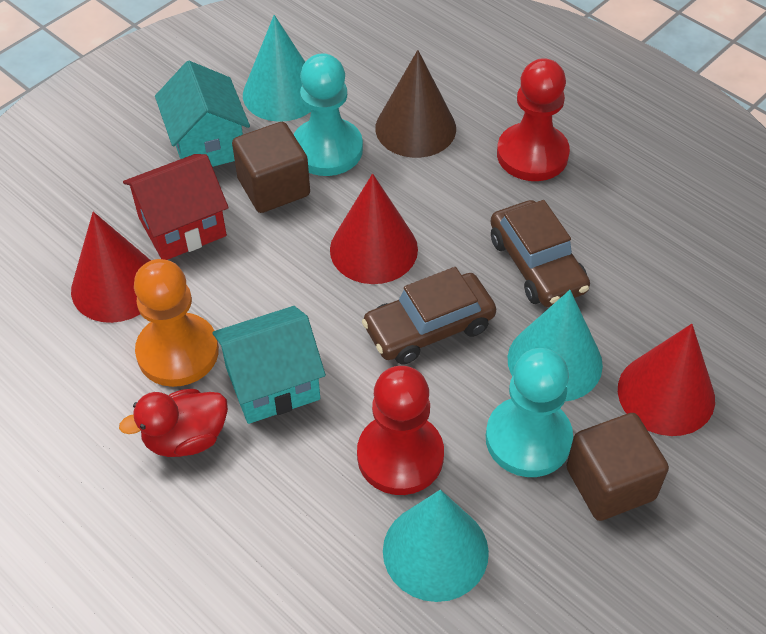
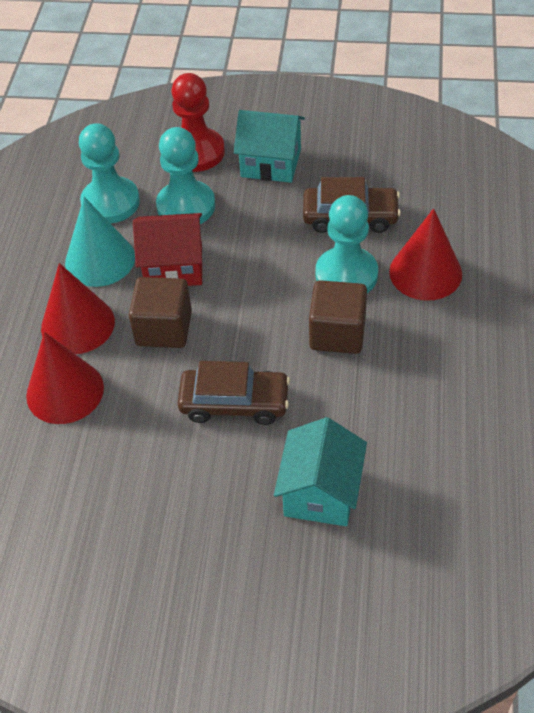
brown cone: [375,50,456,158] = 1 -> none = 0
orange pawn: [134,259,219,387] = 1 -> none = 0
red duck: [119,389,228,457] = 1 -> none = 0
red pawn: [357,366,444,495] [497,58,570,181] = 2 -> [171,73,225,172] = 1
turquoise cone: [243,15,311,122] [383,490,489,602] [508,290,603,402] = 3 -> [65,197,135,287] = 1
turquoise pawn: [293,53,363,176] [486,348,573,477] = 2 -> [79,123,140,223] [156,127,215,224] [315,195,378,293] = 3

